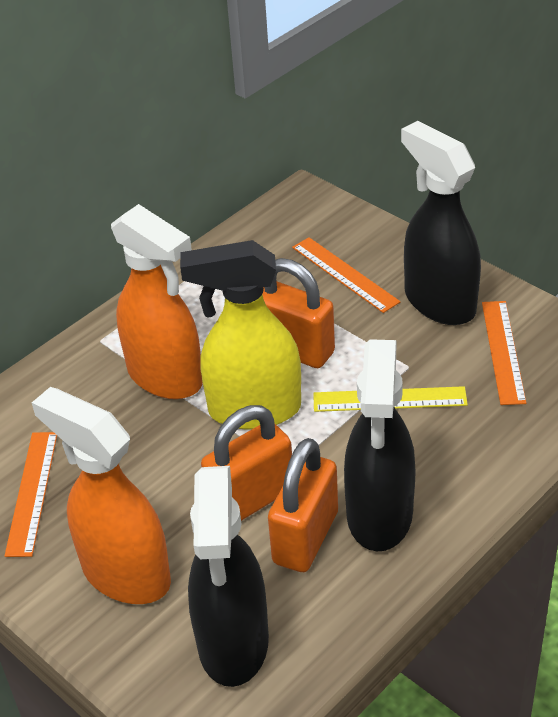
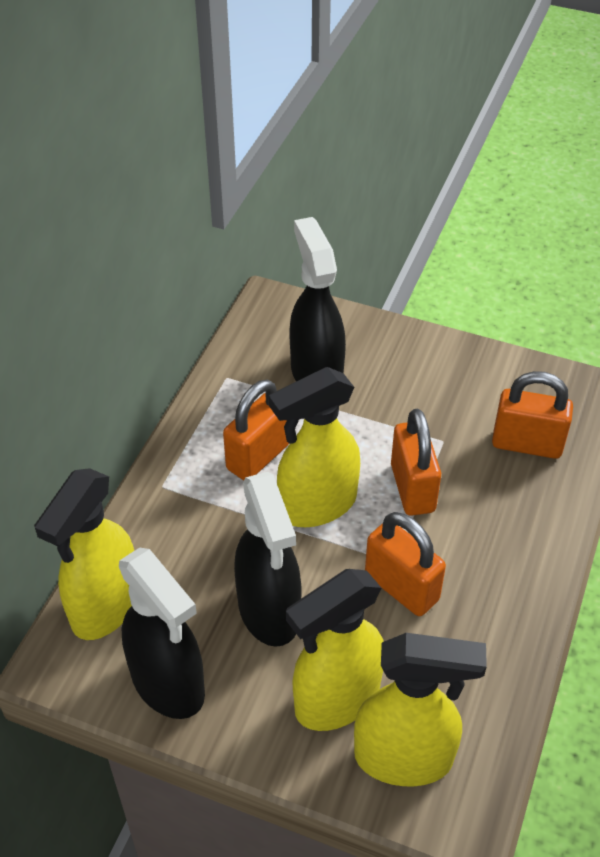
orange padlock: [201,405,292,521] [262,258,335,368] [268,438,338,572] = 3 -> [223,380,289,480] [365,512,446,616] [391,409,441,516] [492,371,573,459] = 4
orange ruler: [4,432,57,557] [292,237,400,313] [482,301,526,405] = 3 -> none = 0
orange spray bottle: [32,387,171,604] [111,204,203,399] = 2 -> none = 0
yellow ruler: [313,386,468,412] = 1 -> none = 0
yellow spray bottle: [180,240,301,430] = 1 -> [34,468,134,640] [269,367,360,527] [286,569,384,731] [354,633,487,786] = 4

